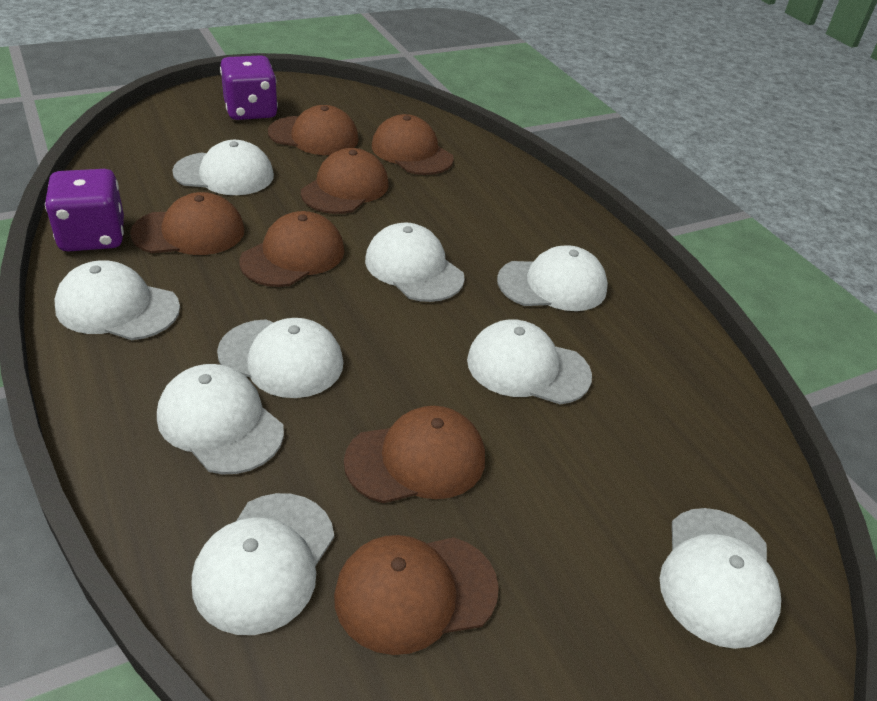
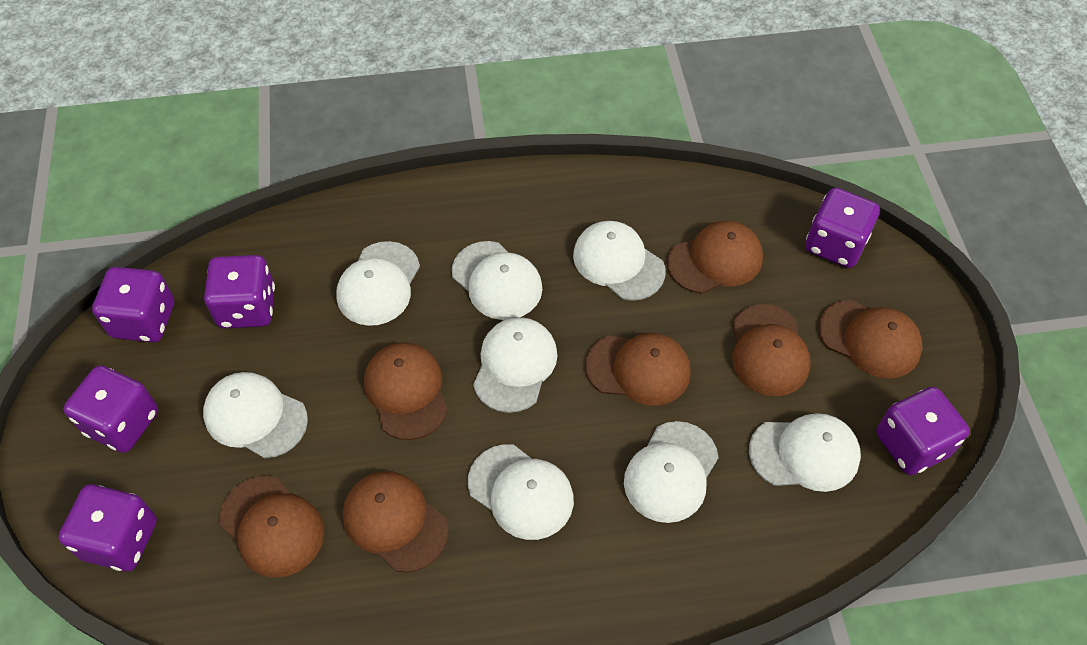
purple dice: [45,169,124,251] [220,55,278,120] = 2 -> [58,484,157,571] [63,365,158,453] [92,267,174,343] [204,255,275,328] [805,188,880,268] [876,387,970,475] = 6
white cap: [54,261,180,340] [157,364,284,474] [172,140,274,195] [191,493,334,635] [217,318,343,398] [365,223,465,302] [467,319,592,405] [497,245,608,311] [660,508,781,649] = 9 -> [203,372,308,458] [336,241,420,326] [452,241,542,320] [468,444,574,540] [473,317,557,413] [573,221,666,301] [624,421,719,523] [749,413,861,492] = 8

